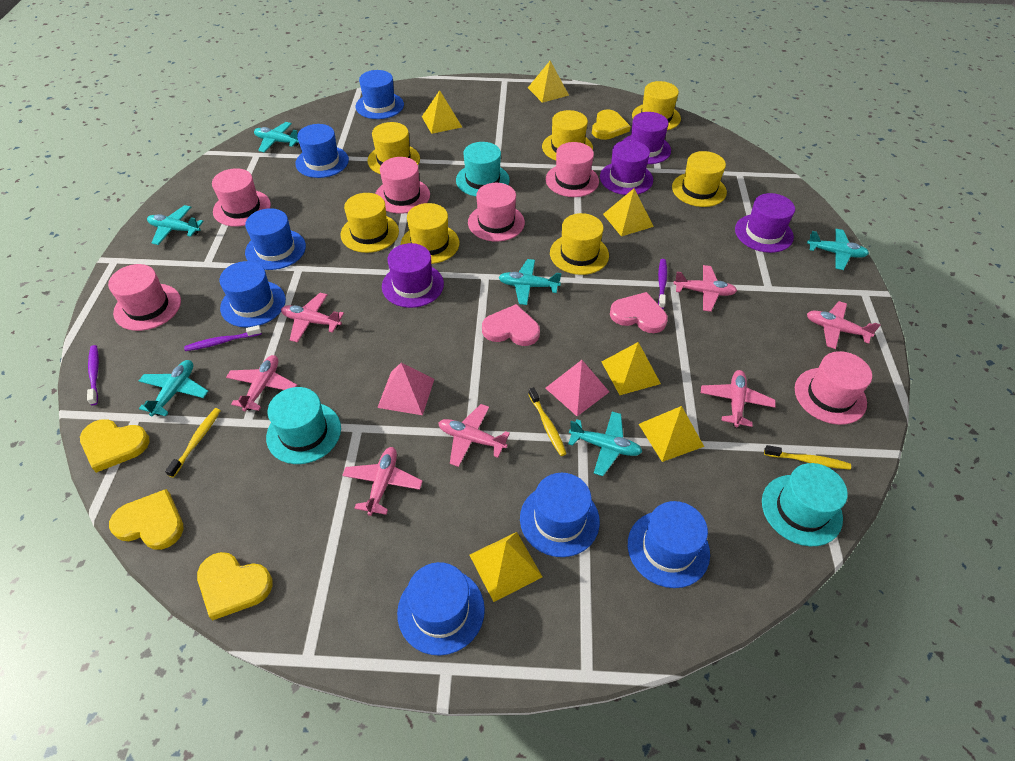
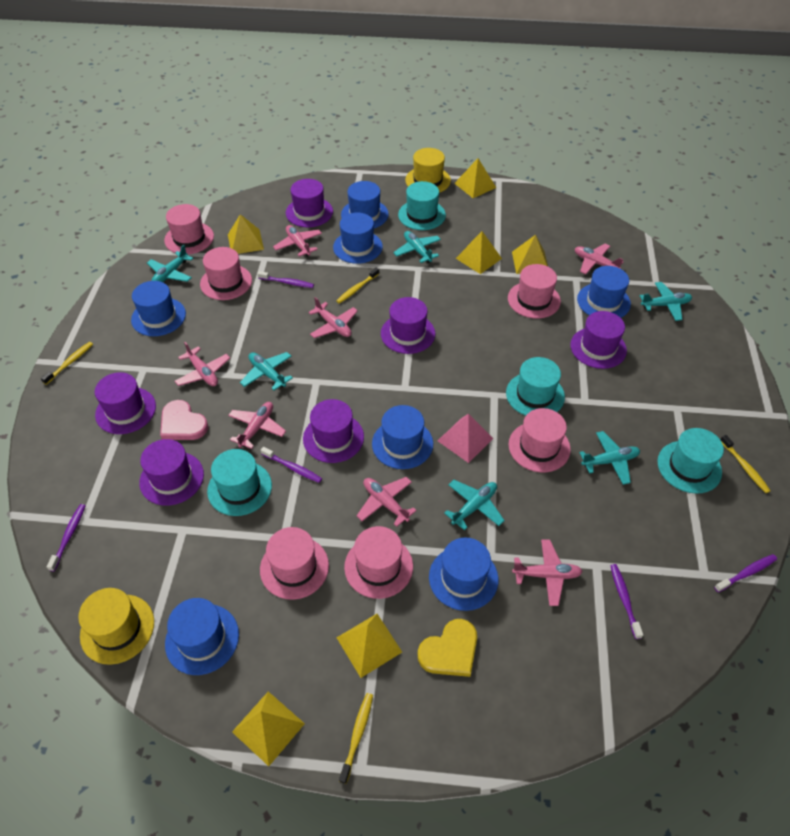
pink heart: [482,304,540,346] [610,292,668,333] = 2 -> [160,400,208,440] = 1
pink pyramid: [377,363,434,415] [545,360,609,416] = 2 -> [438,414,493,463] = 1
purple hat: [382,243,444,308] [600,140,653,195] [622,112,671,164] [735,193,795,253] = 4 -> [95,372,156,434] [139,439,204,506] [286,179,333,227] [303,399,364,463] [381,297,435,354] [570,311,627,369] = 6
purple toothbrush: [87,345,99,405] [184,325,262,351] [658,259,667,309] = 3 -> [46,504,86,572] [258,271,314,288] [261,447,322,483] [610,564,643,639] [714,554,777,592] = 5
turquoise hat: [266,387,341,464] [456,142,510,197] [762,463,848,546] = 3 -> [207,449,272,516] [398,181,446,230] [506,357,565,416] [657,428,724,494] = 4
yellow hat: [340,193,399,253] [367,122,420,174] [401,203,459,264] [542,110,593,161] [550,213,609,275] [632,81,681,130] [672,151,727,207] = 7 -> [78,588,154,665] [405,148,451,193] = 2
yellow heart: [80,419,150,473] [109,489,184,550] [197,552,273,621] [592,110,631,140] = 4 -> [418,619,477,677] = 1
yellow toothbrush: [165,408,221,478] [528,387,567,456] [764,445,851,470] = 3 -> [41,342,93,385] [336,268,379,304] [339,693,373,784] [720,435,771,493] = 4

